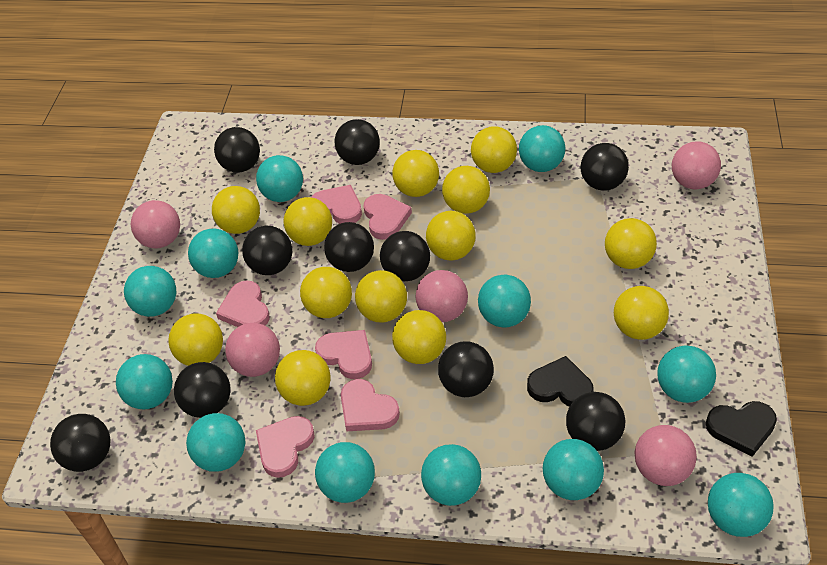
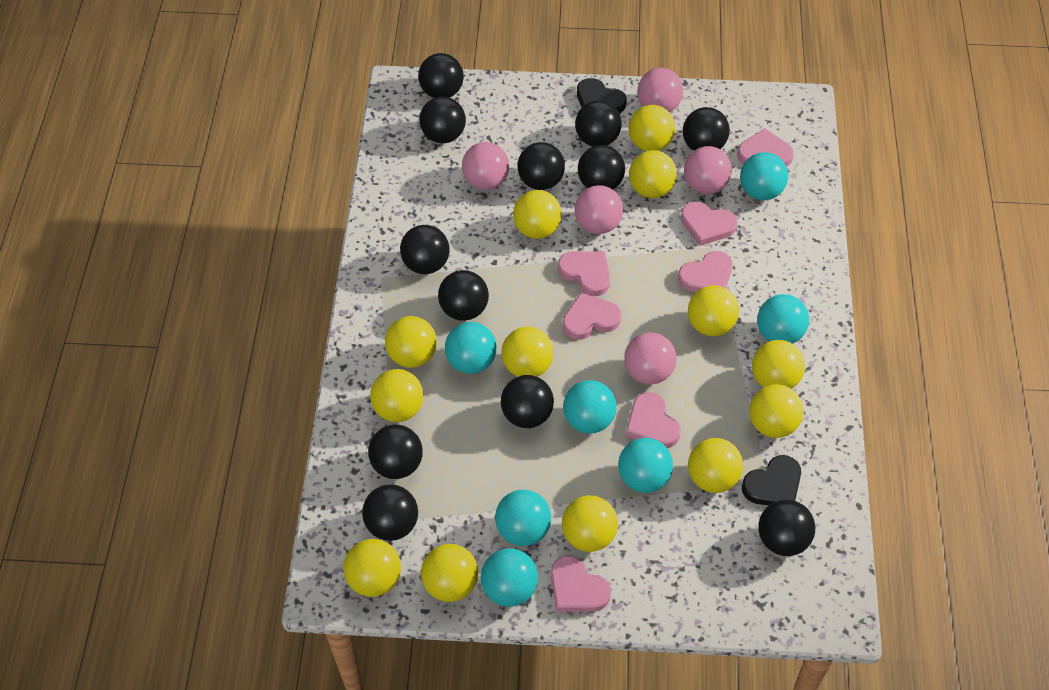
black ball: [50,414,111,472] [174,362,231,418] [214,127,260,173] [242,226,292,275] [324,222,374,272] [335,119,380,165] [380,231,430,281] [438,341,494,397] [566,392,625,451] [581,143,629,191] = 10 -> [362,484,418,541] [368,424,423,479] [400,225,450,274] [418,53,464,98] [419,96,466,143] [438,270,489,321] [501,375,554,428] [517,142,565,190] [575,100,622,147] [578,145,625,190] [683,107,730,151] [758,499,815,556] = 12
pink heart: [216,280,270,327] [256,416,315,478] [311,185,362,224] [315,330,372,379] [341,379,400,432] [364,194,412,240] = 6 -> [551,555,611,612] [558,251,610,296] [563,292,621,340] [626,392,681,448] [678,251,733,292] [681,202,738,246] [737,129,794,167] = 7
turquoise ball: [116,354,173,409] [124,266,176,317] [186,413,245,472] [188,229,238,278] [256,155,303,202] [315,442,375,503] [421,444,481,506] [478,275,531,328] [519,125,565,172] [543,439,604,500] [657,346,716,403] [708,473,774,537] = 12 -> [445,322,497,374] [481,548,538,607] [495,490,551,546] [563,380,617,434] [618,438,673,493] [740,152,788,200] [757,294,809,344] = 7

